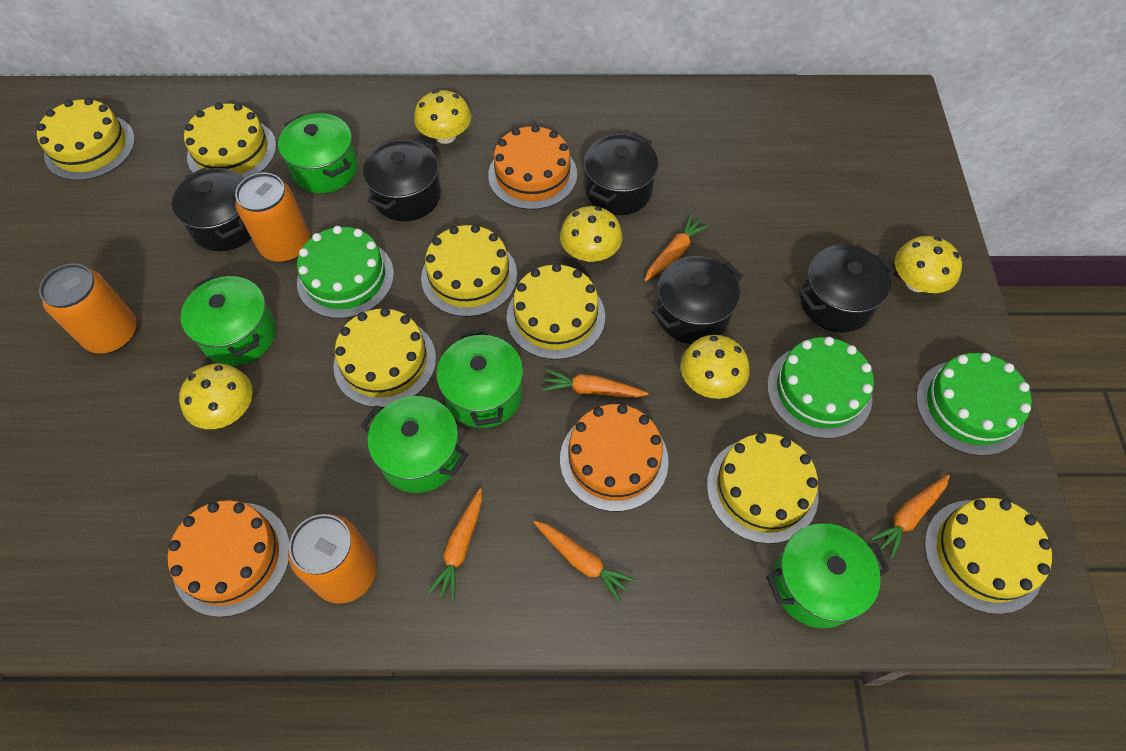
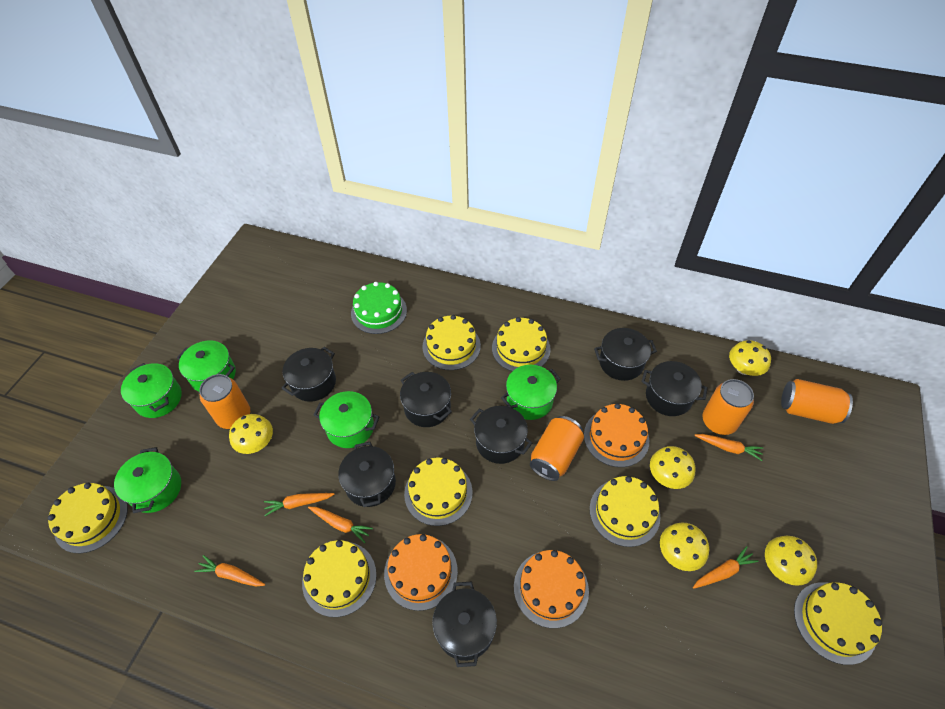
black pot: [172,168,251,251] [363,138,441,221] [584,133,658,215] [652,256,743,344] [799,245,895,332] = 5 -> [281,347,336,402] [338,442,396,507] [400,372,452,427] [432,582,497,667] [470,406,532,464] [594,328,657,381] [642,361,708,416] = 7
green cake: [297,226,394,319] [767,337,874,439] [916,353,1032,456] = 3 -> [351,282,407,334] = 1
orange can: [39,263,137,353] [235,173,310,262] [288,514,377,604] = 3 -> [199,374,250,429] [530,416,584,481] [702,379,754,435] [781,379,853,424] = 4

